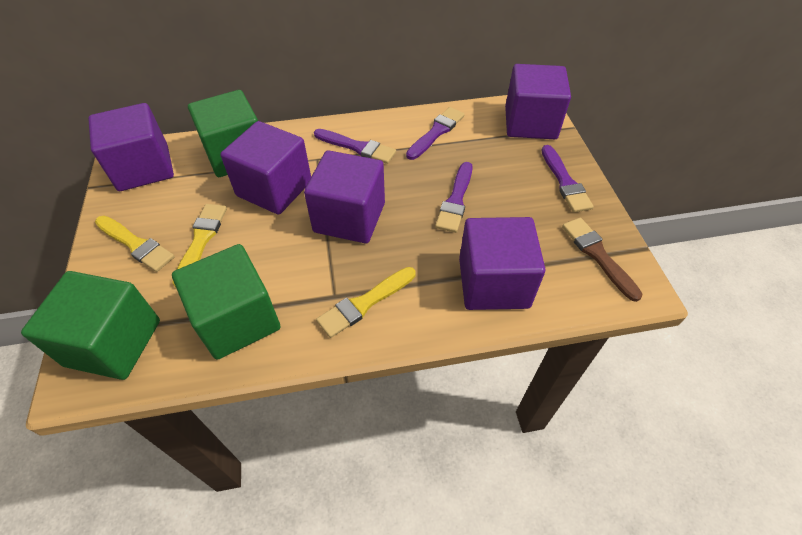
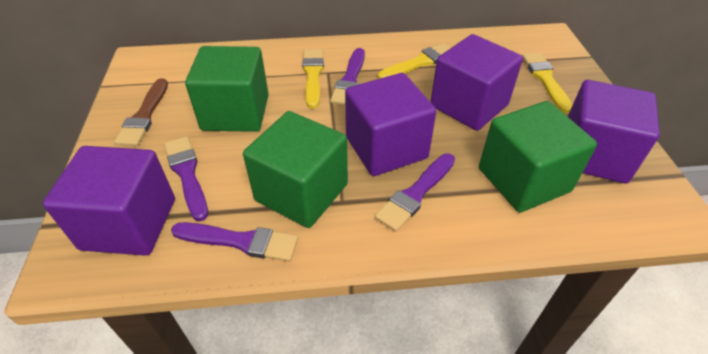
purple cube: [88,103,174,191] [220,121,311,215] [304,150,385,243] [459,217,545,310] [505,64,571,139] = 5 -> [42,146,175,256] [345,73,436,176] [431,34,523,131] [568,80,660,183] = 4

